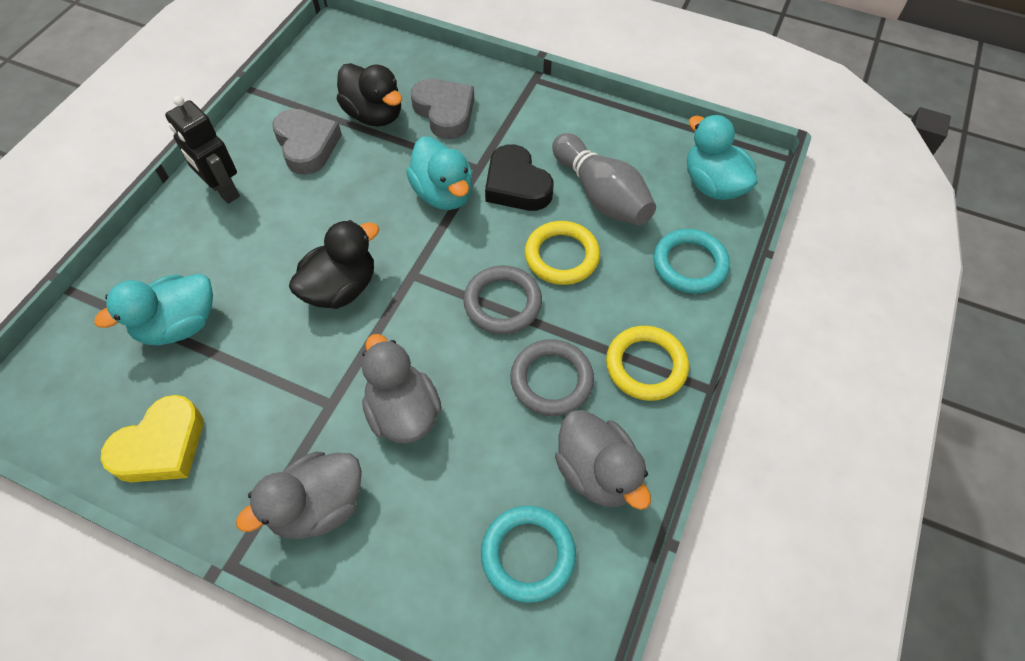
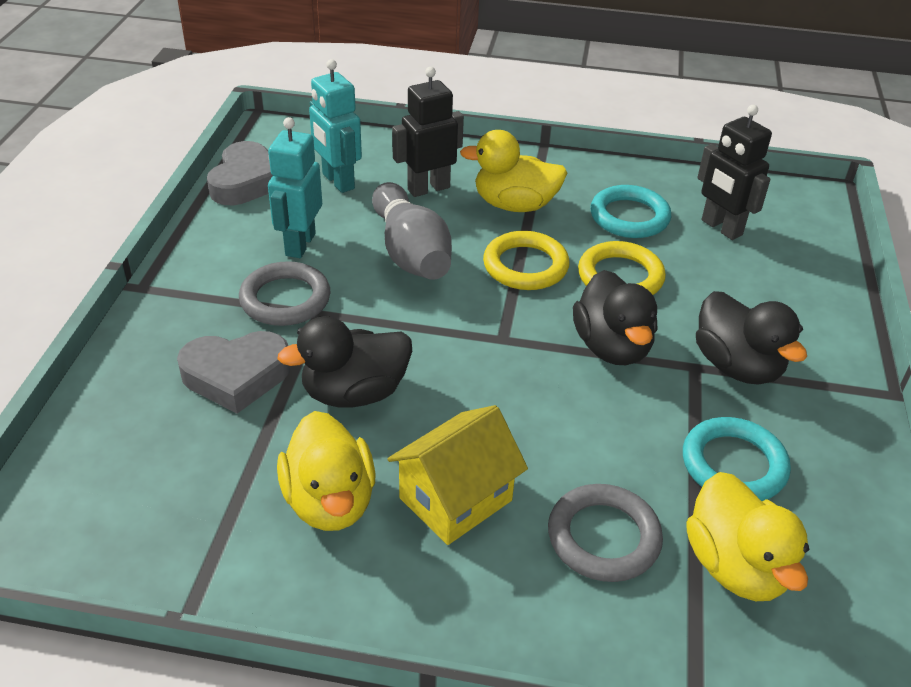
black duck: [289,220,379,309] [336,63,402,127] = 2 -> [278,316,412,408] [573,270,657,365] [696,291,807,384] = 3
black heart: [485,144,553,211] = 1 -> none = 0
black robot: [165,96,240,204] = 1 -> [392,67,464,197] [697,105,772,240] = 2
grey duck: [236,451,362,539] [362,334,442,443] [555,410,651,510] = 3 -> none = 0
turquoise duck: [94,274,213,345] [406,137,472,210] [687,115,758,200] = 3 -> none = 0
turquoise robot: none = 0 -> [268,117,322,258] [309,59,362,193] = 2
yellow duck: none = 0 -> [277,411,376,531] [460,130,567,212] [686,472,809,601] = 3
yellow heart: [101,395,203,482] = 1 -> none = 0
yellow house: none = 0 -> [387,405,528,545] = 1

